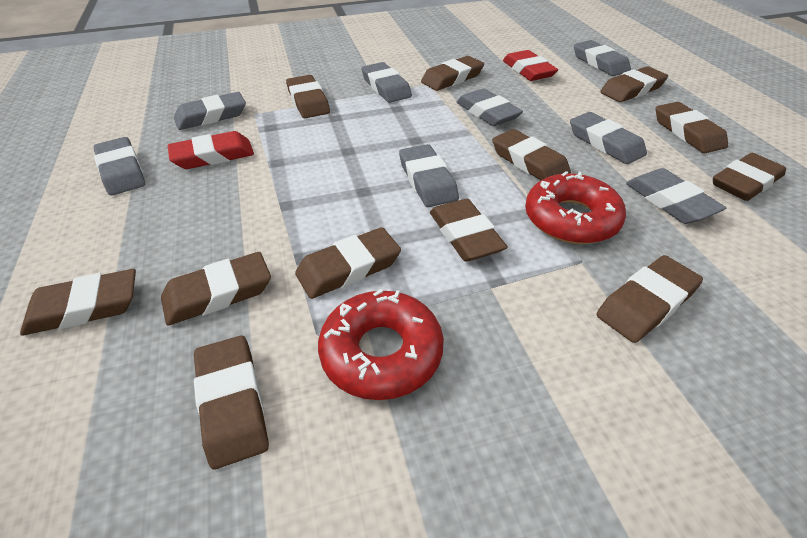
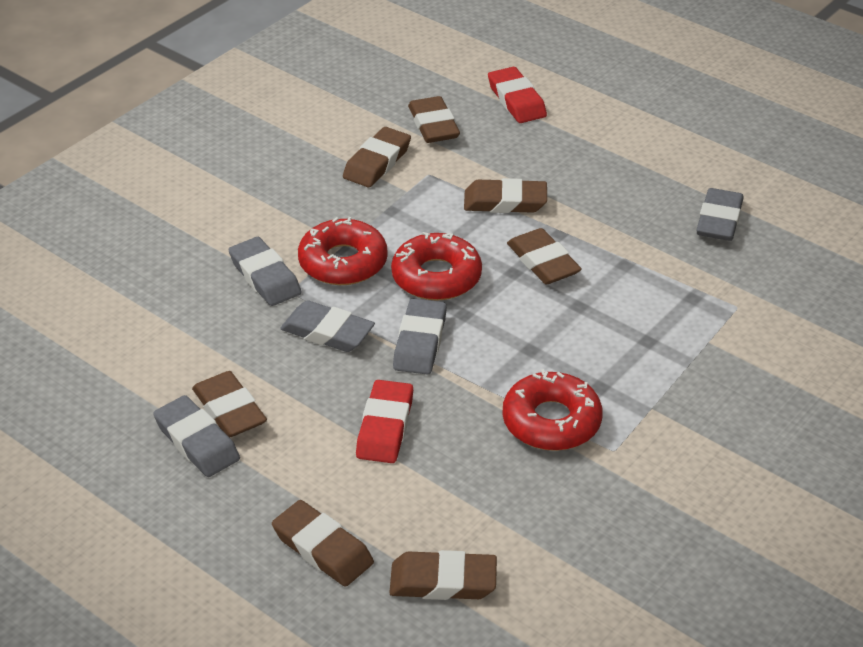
brown eraser: [20,269,136,336] [161,252,271,326] [194,336,269,469] [286,75,330,118] [295,227,401,299] [421,56,484,91] [430,199,508,261] [492,129,571,180] [596,255,703,343] [600,66,668,102] [656,102,728,153] [713,153,786,201] = 12 -> [192,371,267,438] [272,500,374,587] [343,127,411,187] [389,550,497,600] [408,96,460,143] [464,178,547,213] [507,228,582,284] = 7
grey eraser: [93,137,145,196] [174,92,246,130] [361,62,412,103] [399,144,459,207] [457,88,523,126] [570,112,647,164] [574,40,631,76] [626,168,726,224] = 8 -> [153,395,240,477] [229,237,301,306] [280,300,375,352] [393,298,447,375] [696,188,743,241] = 5
red donut: [318,289,444,400] [525,171,626,244] = 2 -> [298,217,388,285] [391,232,482,301] [503,369,603,451] = 3

